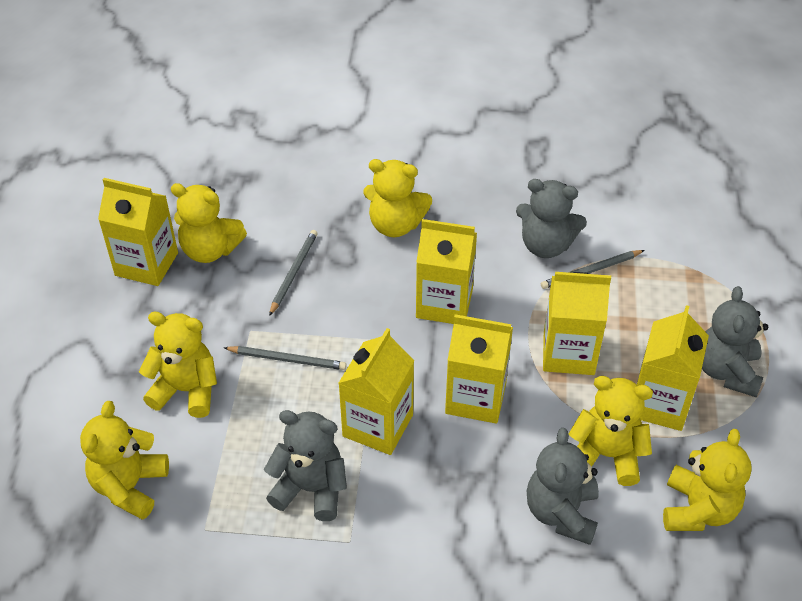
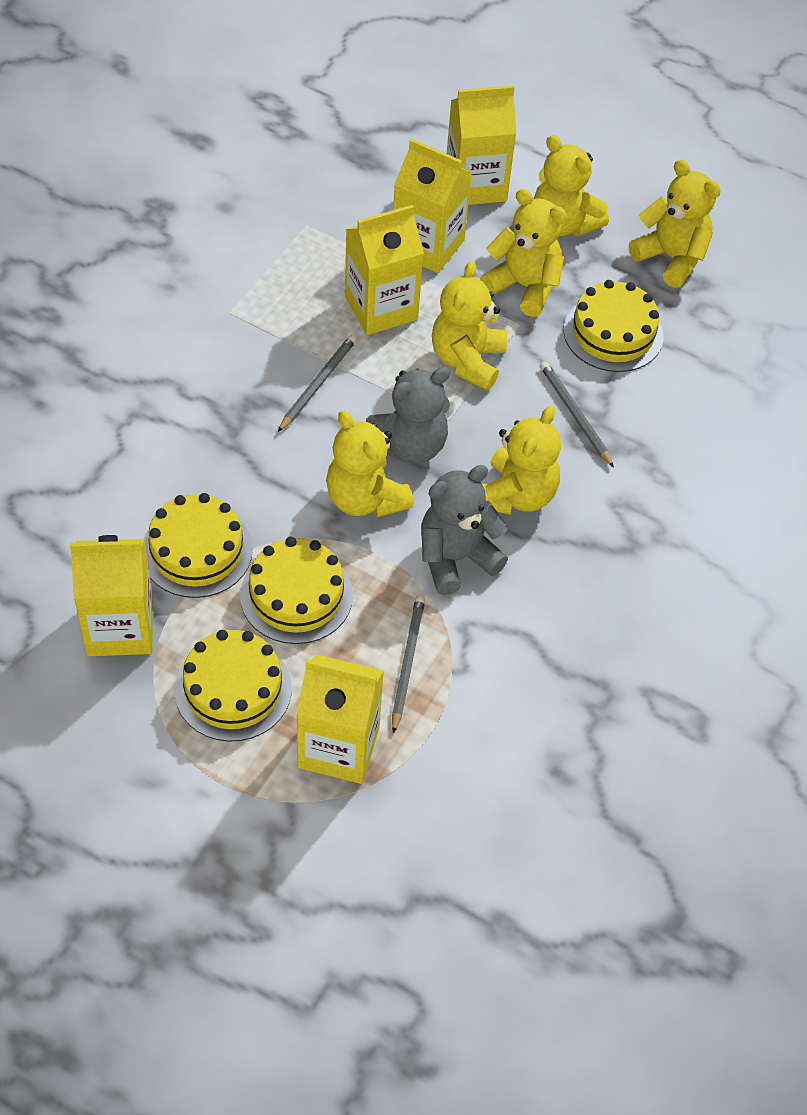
grey teddy bear: [264,410,347,521] [516,179,587,258] [527,428,599,545] [702,286,768,397] = 4 -> [366,367,450,463] [421,465,508,595] = 2
yellow cake: none = 0 -> [144,493,253,598] [175,630,292,742] [240,537,353,644] [564,280,663,372] = 4
yellow carton: [98,178,178,286] [339,328,414,455] [416,219,477,324] [445,314,513,423] [543,272,611,375] [637,305,709,431] = 6 -> [70,535,153,656] [296,654,384,784] [345,205,424,335] [393,139,472,273] [447,85,516,205] = 5

